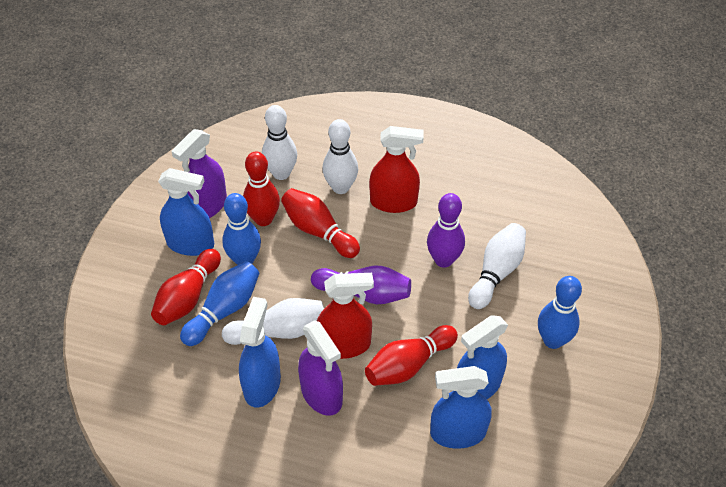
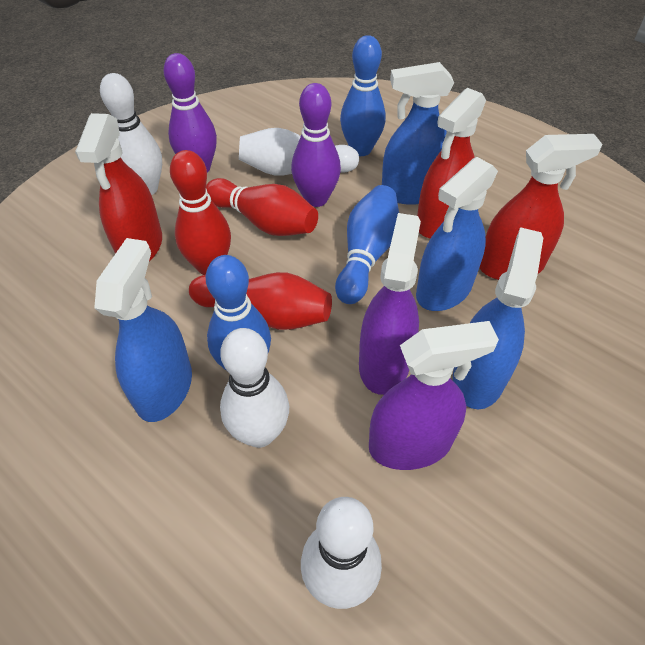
red bowling pin: [151,249,221,325] [243,151,280,226] [281,188,360,258] [365,325,458,386] = 4 -> [170,150,231,275] [189,272,332,330] [206,178,318,236] = 3
red spray bottle: [317,273,374,359] [369,126,424,213] = 2 -> [75,113,162,261] [417,88,486,239] [479,134,603,280] = 3

